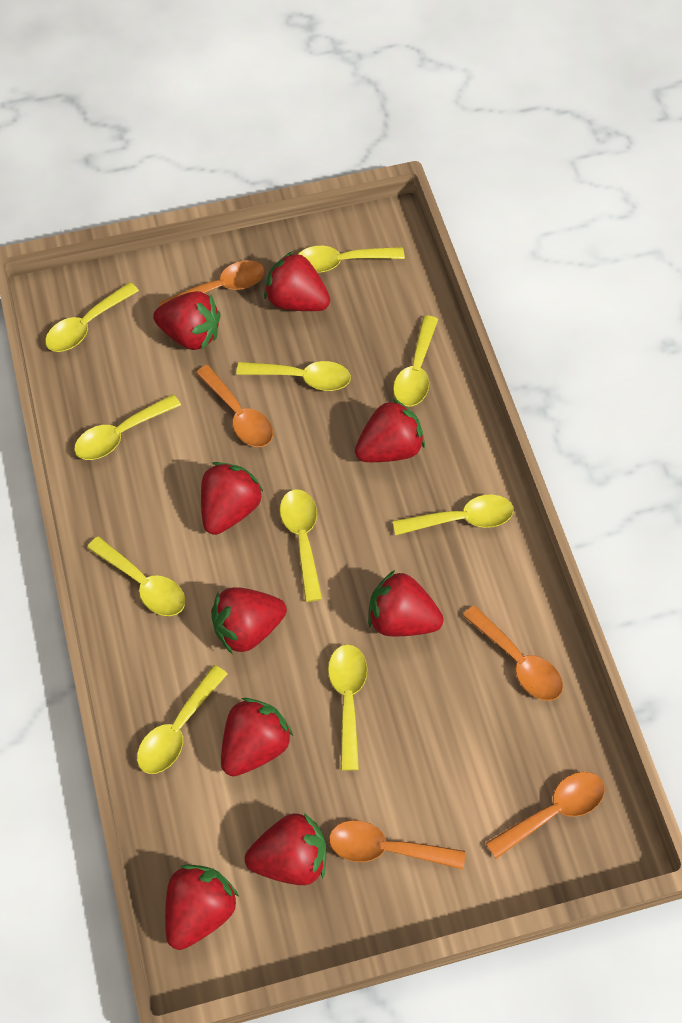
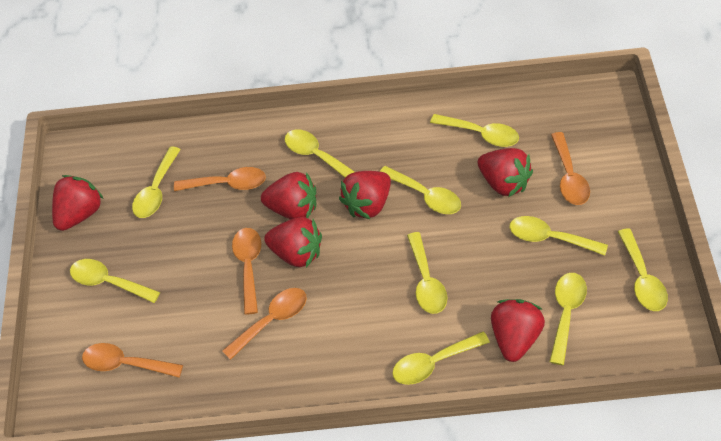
red strawberry: [153,291,221,350] [165,865,239,950] [201,462,264,535] [211,587,287,654] [221,698,293,776] [245,813,326,885] [264,251,330,311] [355,399,425,462] [368,570,444,636] = 9 -> [52,175,104,231] [261,172,316,219] [264,217,322,267] [339,171,391,219] [478,148,533,197] [491,299,545,362] = 6

